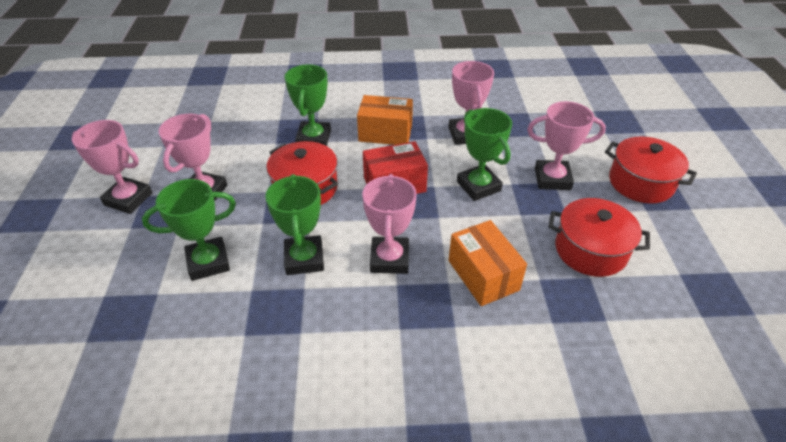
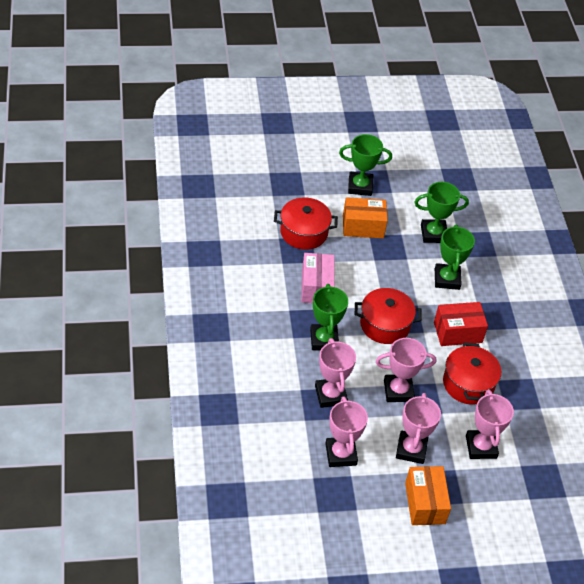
pink box: none = 0 -> [301,253,335,303] = 1

